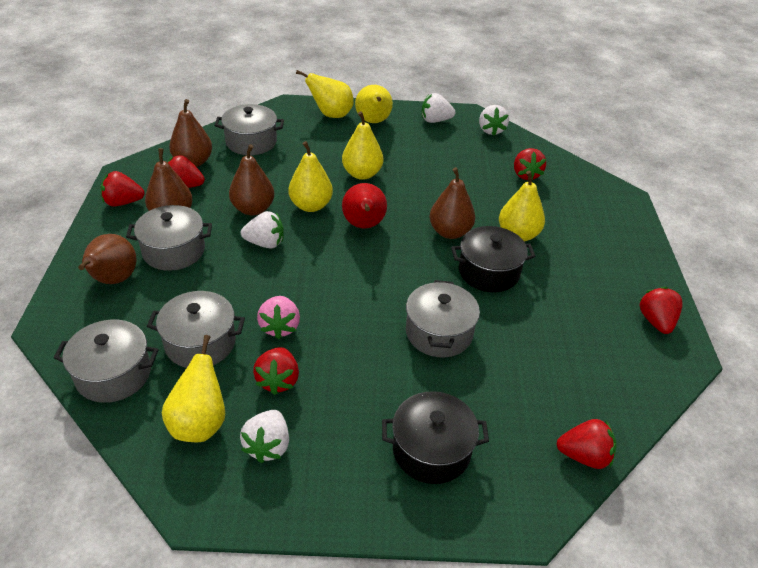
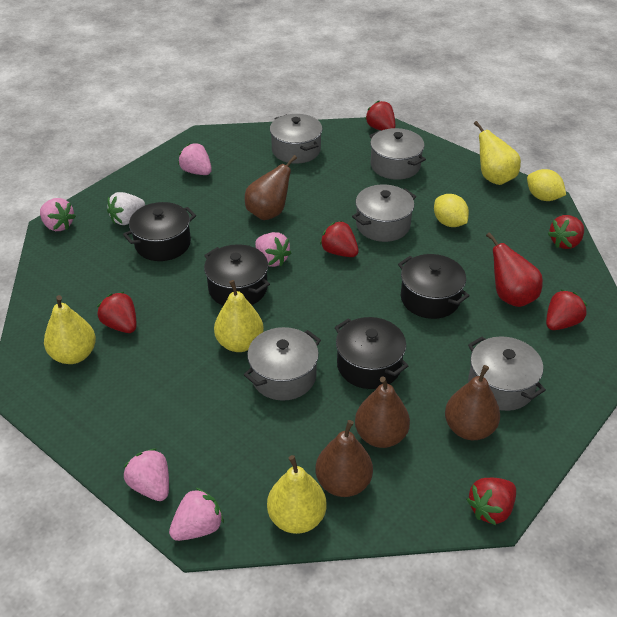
black pot: [382,391,489,484] [451,226,536,292] = 2 -> [123,202,196,261] [204,244,270,306] [335,317,408,389] [398,254,470,319] = 4
brown pear: [78,234,137,284] [145,148,193,211] [169,99,212,167] [229,144,274,216] [430,167,475,239] = 5 -> [245,155,297,220] [316,420,373,497] [355,376,410,448] [445,365,500,440] = 4
pink strawberry: [257,296,300,339] = 1 -> [40,198,76,231] [123,448,169,501] [169,488,224,541] [178,143,212,175] [255,232,291,267] = 5
white strawberry: [240,410,289,463] [241,211,284,248] [422,93,455,123] [479,105,509,136] = 4 -> [107,192,145,225] = 1
yellow lemon: none = 0 -> [434,194,469,227] [527,169,566,201] = 2
yellow pear: [162,335,225,442] [288,141,333,212] [296,70,354,118] [342,111,383,180] [355,85,393,123] [499,171,545,241] = 6 -> [44,295,96,364] [214,280,264,352] [267,455,326,534] [474,121,521,185] = 4

